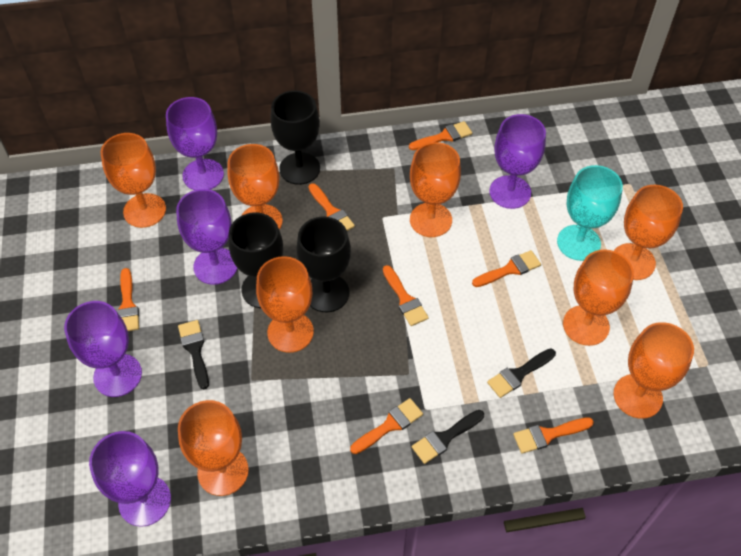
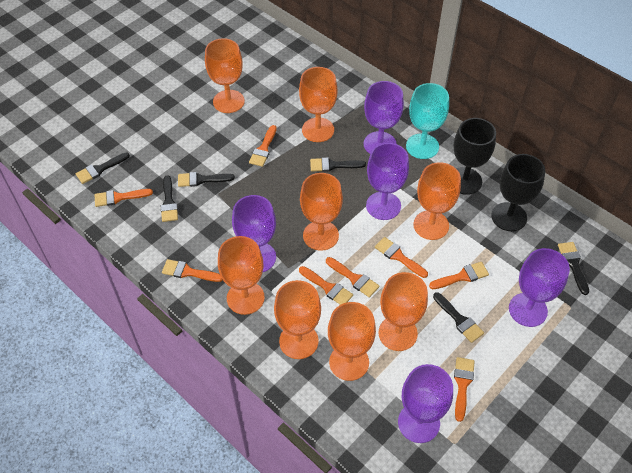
black brush: [178,320,209,389] [412,410,484,464] [487,348,556,398] = 3 -> [76,152,130,184] [161,176,178,222] [178,172,235,187] [310,157,366,172] [433,292,484,343] [558,242,589,295] = 6
black goblet: [229,212,283,308] [270,91,320,185] [296,217,351,312] = 3 -> [454,118,496,195] [491,154,545,231] = 2
orange brush: [116,268,139,331] [309,183,355,231] [350,398,423,454] [383,265,429,326] [409,121,472,150] [472,250,541,287] [513,417,594,454] = 7 -> [95,189,153,207] [162,259,223,282] [249,125,277,167] [299,266,353,305] [326,257,380,298] [375,237,428,278] [429,262,489,289] [454,357,475,422] = 8

